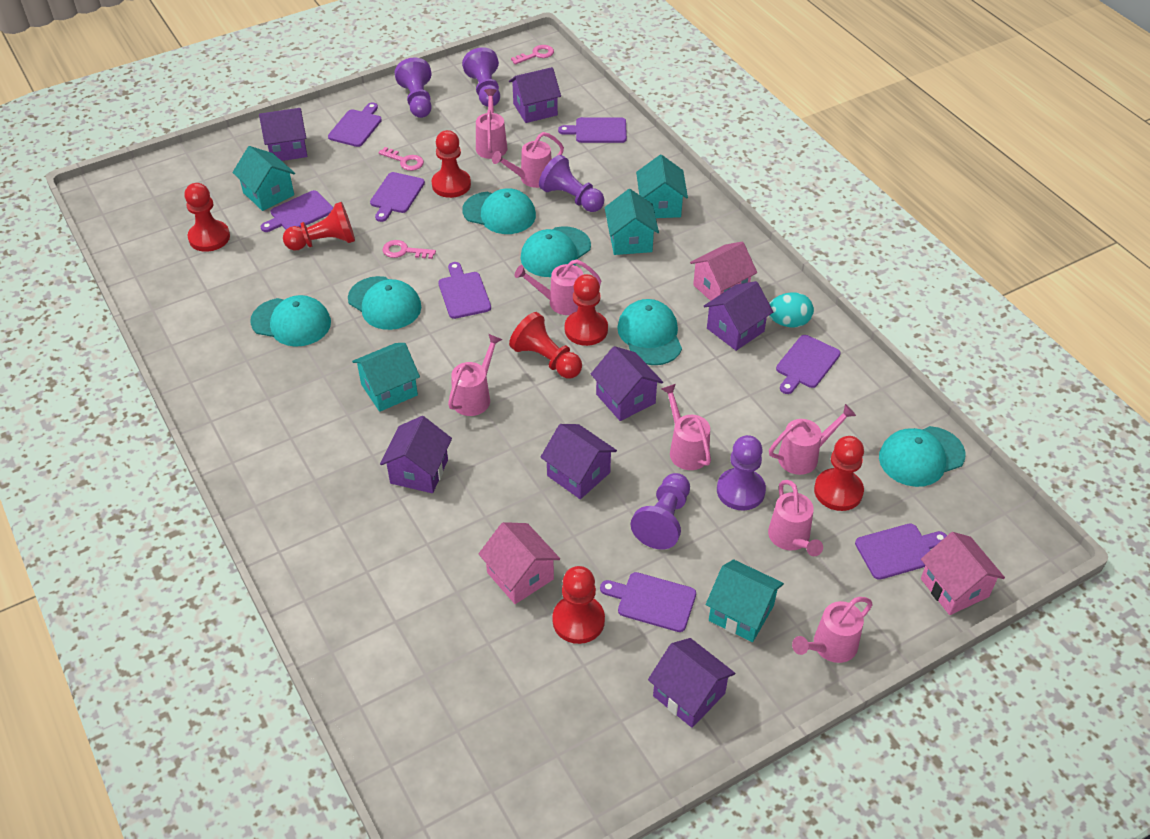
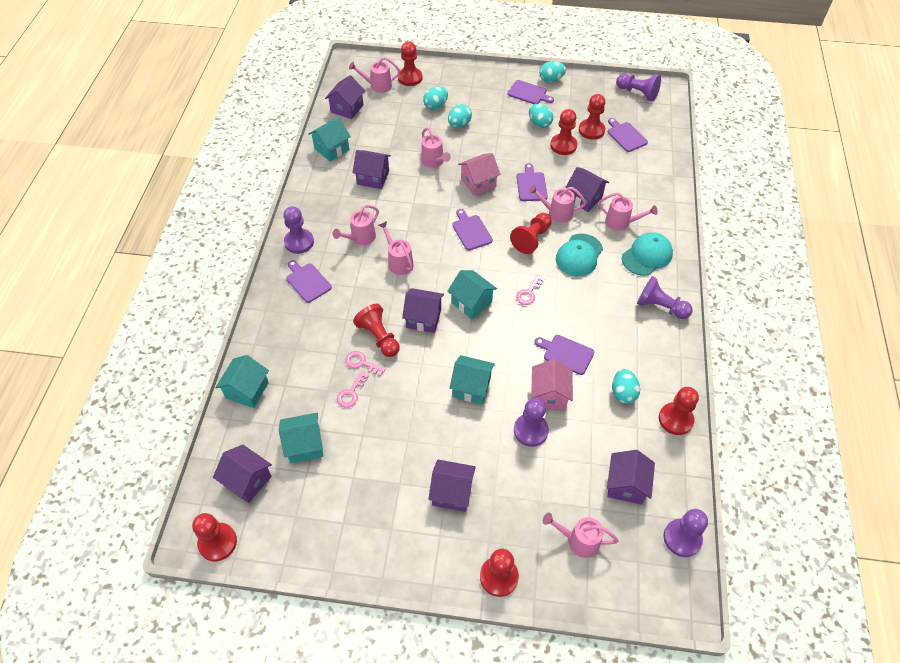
pink house: [479,522,560,604] [690,242,757,301] [921,532,1005,615] = 3 -> [458,153,501,196] [531,359,573,410] = 2
pink watering can: [448,334,503,416] [476,89,507,159] [492,132,564,188] [514,259,601,315] [661,384,711,470] [768,480,823,556] [769,404,856,475] [792,597,873,663] = 8 -> [333,205,379,245] [349,57,400,93] [378,221,414,275] [421,127,451,168] [529,185,586,223] [543,513,619,558] [598,192,658,231] = 7
purple cutting board: [261,190,333,232] [328,102,382,147] [370,172,425,222] [438,262,491,319] [558,117,627,143] [600,572,696,632] [776,335,840,394] [855,523,947,580] = 8 -> [286,260,332,303] [452,209,493,250] [507,80,554,104] [516,163,548,201] [534,335,594,375] [608,118,648,152] = 6
red pawn: [184,183,230,252] [283,202,355,250] [432,130,471,198] [509,312,582,378] [552,566,605,644] [565,274,608,346] [814,436,864,511] = 7 -> [192,513,237,561] [353,304,400,357] [398,41,422,86] [480,549,519,597] [510,213,552,254] [550,109,578,155] [579,94,605,140] [659,387,699,435] = 8
turquoise cap: [250,295,331,347] [348,276,421,330] [462,188,536,234] [520,226,591,277] [617,299,682,365] [879,426,966,487] = 6 -> [556,234,603,276] [622,232,673,276] = 2
turquoise egg: [769,293,814,327] = 1 -> [423,86,448,110] [448,104,472,128] [529,104,553,128] [539,61,566,82] [612,369,640,404] = 5

